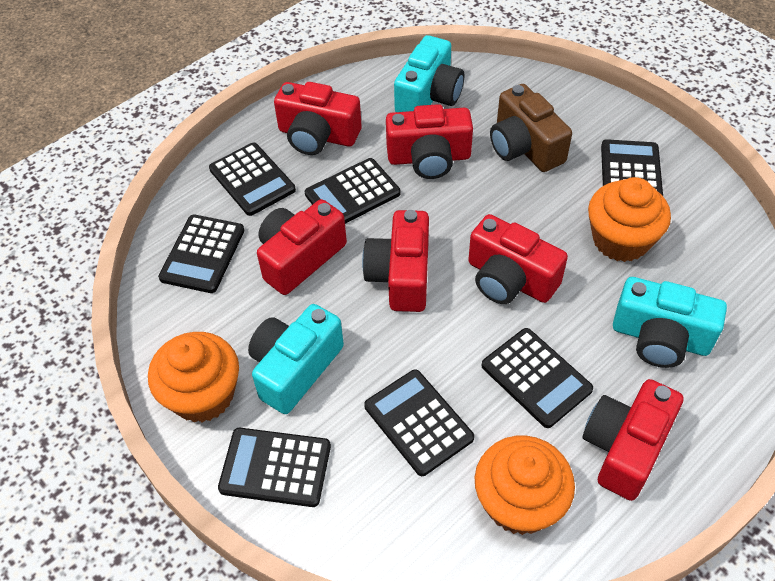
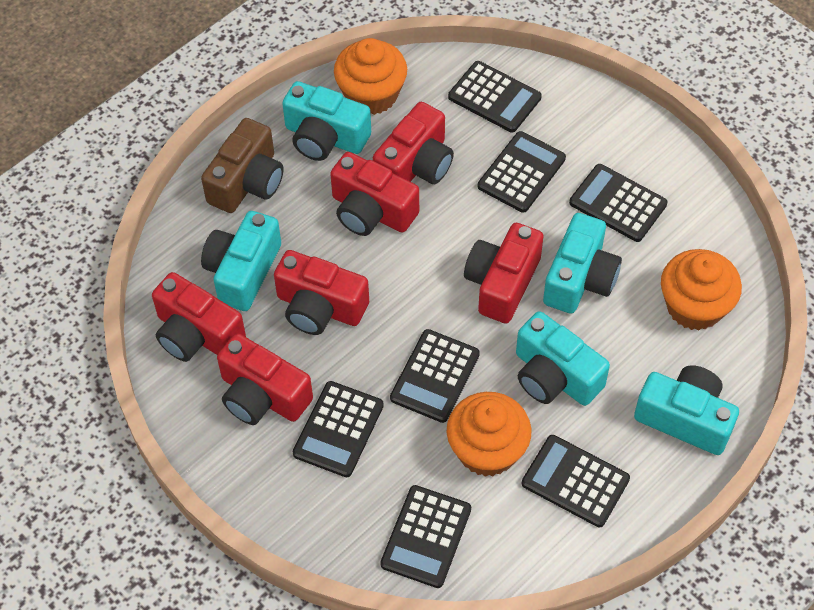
turquoise camera: [248,304,344,414] [394,35,464,112] [613,277,727,368] = 3 -> [201,211,281,311] [282,81,371,161] [516,311,610,406] [543,213,622,314] [634,365,739,455] = 5

